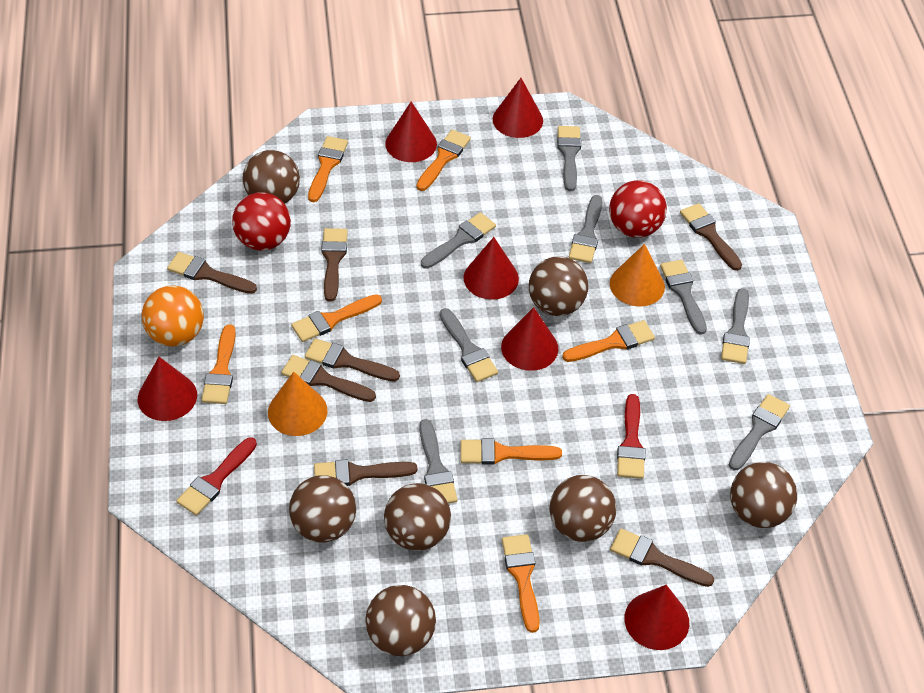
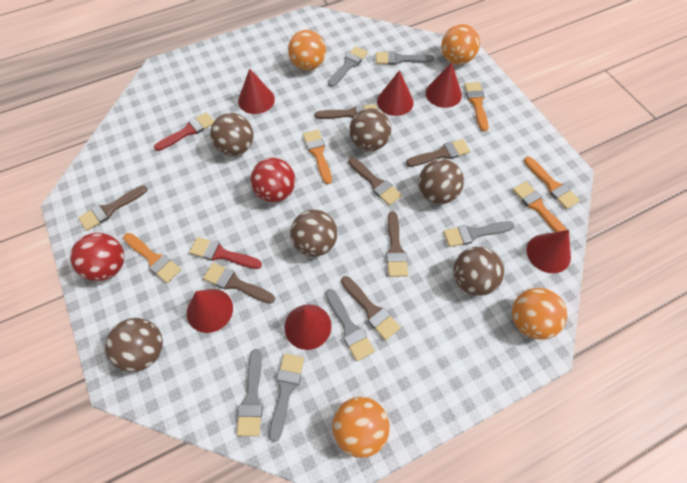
brown ball: [243,150,300,204] [289,475,356,543] [365,585,436,656] [384,483,451,551] [529,256,588,316] [550,475,616,542] [730,462,797,528] = 7 -> [105,318,163,372] [210,113,254,156] [290,210,338,257] [349,108,391,151] [419,159,464,204] [453,247,504,296] = 6
grey brush: [419,419,458,504] [421,212,496,269] [440,308,498,382] [557,126,581,191] [569,195,602,263] [660,260,707,335] [721,288,750,364] [729,394,790,470] = 8 -> [237,349,263,436] [269,354,304,442] [325,289,375,361] [328,46,368,87] [376,51,434,65] [443,221,515,247] = 6
orange ball: [142,285,204,347] = 1 -> [288,30,326,70] [332,397,390,458] [441,24,480,65] [512,288,567,340] = 4
orange brush: [201,324,236,404] [291,294,382,342] [308,136,348,202] [416,130,471,191] [460,438,562,465] [502,534,540,633] [562,320,655,362] = 7 -> [123,233,181,283] [303,130,332,184] [464,82,488,131] [513,181,567,232] [524,157,580,209] = 5
orange cone: [268,372,327,436] [610,244,665,307] = 2 -> none = 0

